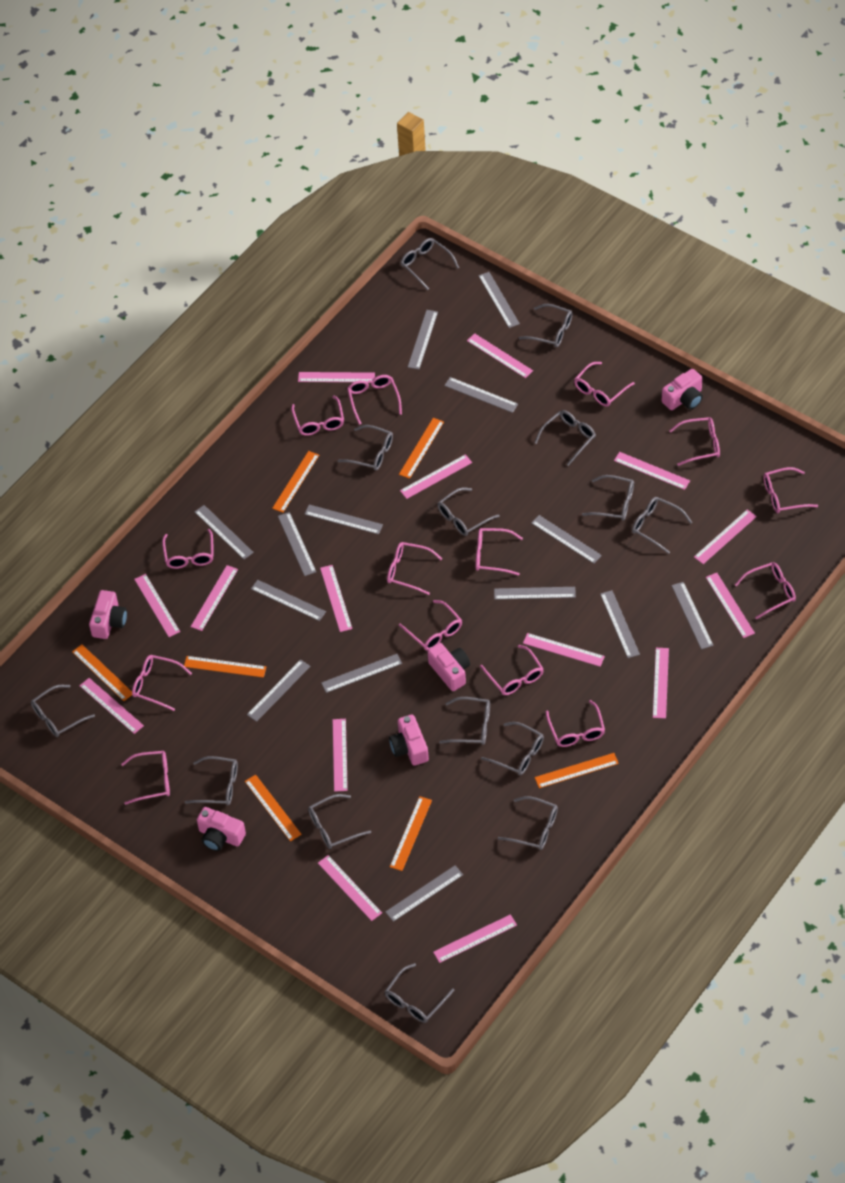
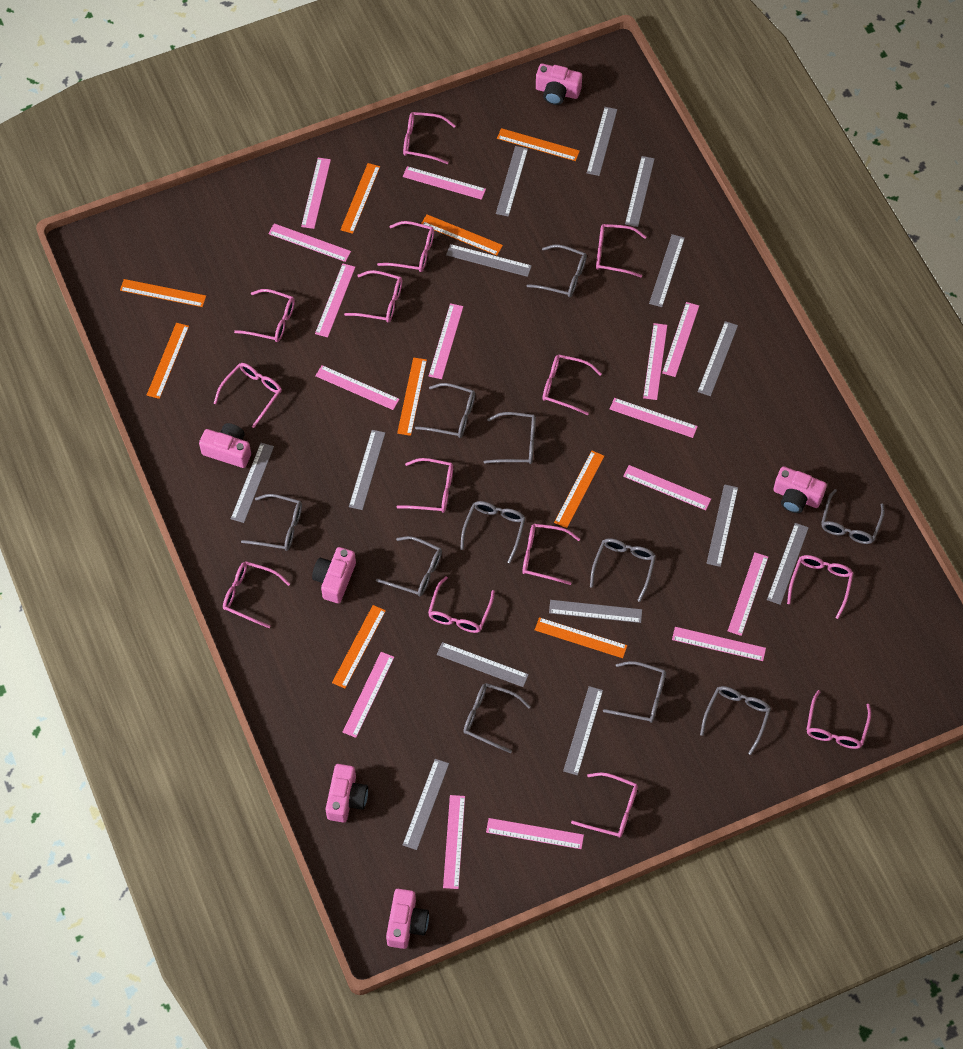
grey glasses: [31,685,95,737] [185,756,238,805] [308,794,371,849] [338,425,393,471] [384,963,455,1023] [400,238,459,290] [438,488,499,536] [439,697,490,745] [481,722,544,775] [498,796,558,850] [519,304,573,347] [534,410,596,466] [582,475,634,521] [632,497,692,554] = 14 -> [241,494,302,551] [376,536,442,596] [415,383,475,438] [460,501,525,563] [463,683,531,753] [484,412,536,464] [527,245,587,297] [590,538,656,602] [603,661,666,723] [700,686,771,755] [821,489,885,544] = 11
orange ruler: [72,644,132,701] [184,656,266,678] [245,775,302,841] [272,451,319,513] [390,796,432,871] [399,418,444,479] [535,753,619,788] = 7 -> [120,279,206,307] [147,323,189,399] [332,605,386,689] [340,163,380,234] [397,357,427,436] [421,214,503,256] [497,128,580,161] [535,617,627,658] [554,451,604,528] = 9
pink camera: [89,590,127,639] [197,807,246,851] [389,714,429,766] [428,643,470,691] [662,368,703,410] = 5 -> [199,423,251,468] [312,547,356,603] [326,764,368,823] [386,889,429,949] [536,63,582,105] [773,466,827,513] = 6

